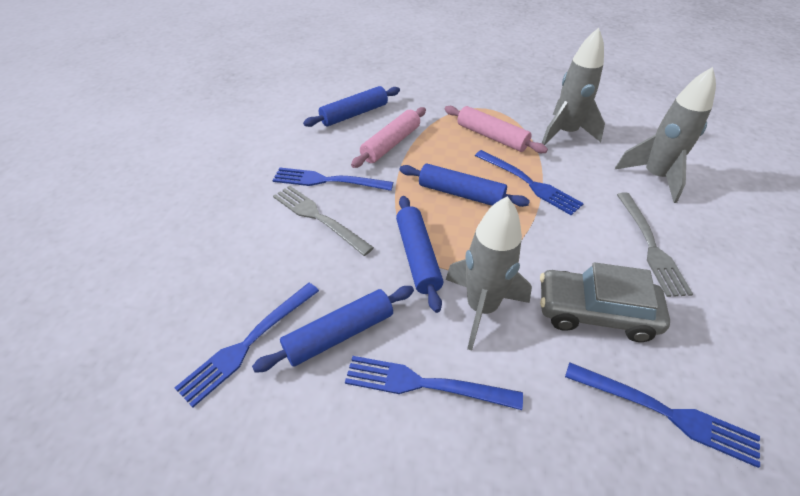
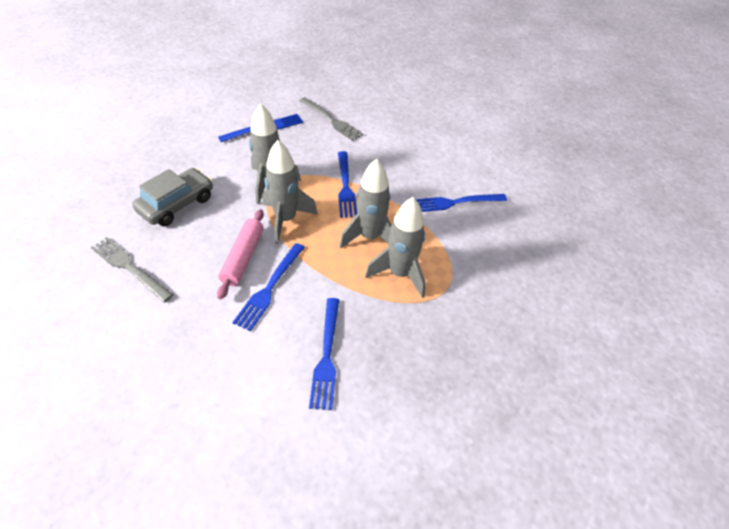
blue rolling pin: [252,286,414,373] [303,86,400,127] [396,196,443,313] [400,164,530,207] = 4 -> none = 0
grey rocket: [446,196,532,351] [542,28,605,145] [615,67,716,203] = 3 -> [249,103,301,204] [262,140,318,244] [339,159,392,249] [365,197,426,298] = 4
pink rolling pin: [351,107,426,168] [445,106,548,153] = 2 -> [217,209,264,299] = 1

